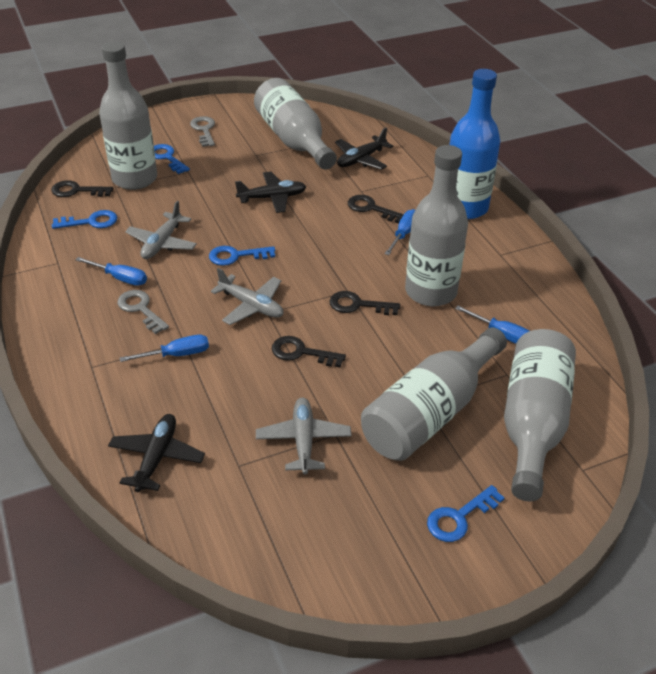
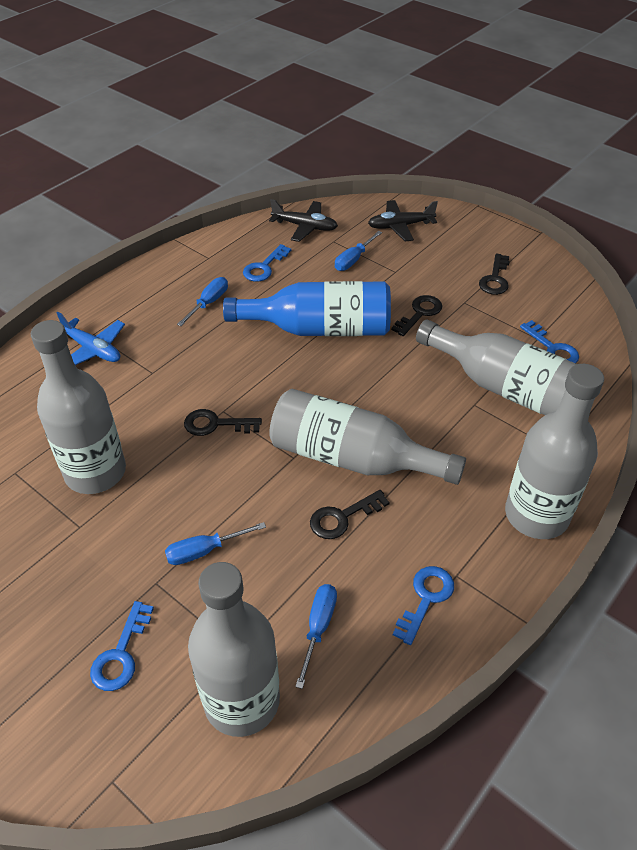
black plane: [108,414,205,492] [235,172,306,213] [335,127,393,170] = 3 -> [269,199,338,242] [368,200,438,242] = 2
blue plane: none = 0 -> [57,312,125,365] = 1
grey key: [117,290,169,334] [190,116,215,147] = 2 -> none = 0
grey plane: [125,201,197,259] [211,268,283,325] [256,398,352,475] = 3 -> none = 0

